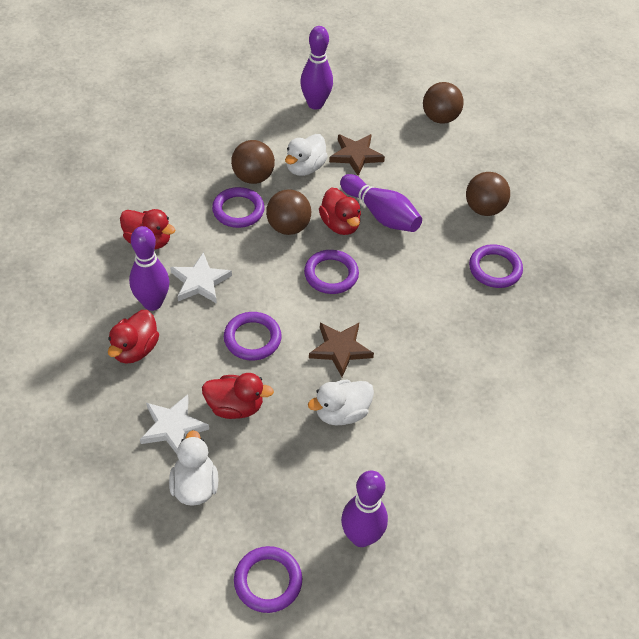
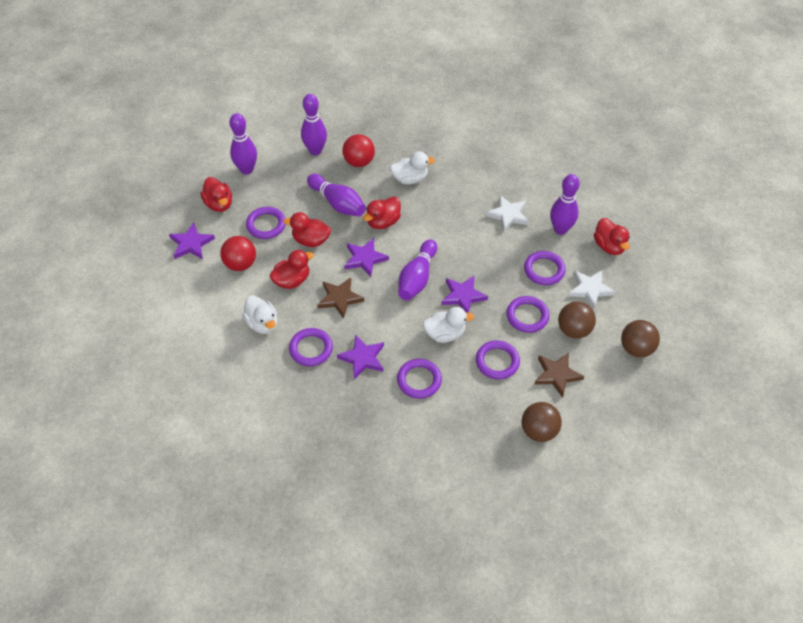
brown ball: [231,140,275,184] [266,189,311,235] [423,82,464,124] [466,172,510,216] = 4 -> [521,402,562,442] [558,302,596,339] [621,320,660,357] = 3
purple bowling pin: [129,226,169,311] [300,26,333,110] [340,174,422,232] [341,470,388,547] = 4 -> [229,113,257,175] [301,94,327,155] [307,174,366,216] [398,239,437,300] [550,174,580,235] = 5
purple ring: [212,187,265,228] [224,312,282,361] [234,546,302,613] [304,250,359,294] [469,244,523,288] = 5 -> [246,207,286,239] [289,328,333,366] [397,359,442,399] [476,340,520,379] [506,296,550,333] [524,251,566,285] = 6
purple star: none = 0 -> [169,222,215,259] [337,335,384,379] [344,238,389,277] [441,276,488,313] = 4
red ball: none = 0 -> [220,236,256,271] [342,134,375,167] = 2
red duck: [108,310,159,364] [120,209,175,250] [202,373,274,419] [319,188,361,235] = 4 -> [200,177,232,212] [270,250,314,289] [283,212,331,247] [363,197,401,229] [594,218,630,255] = 5

